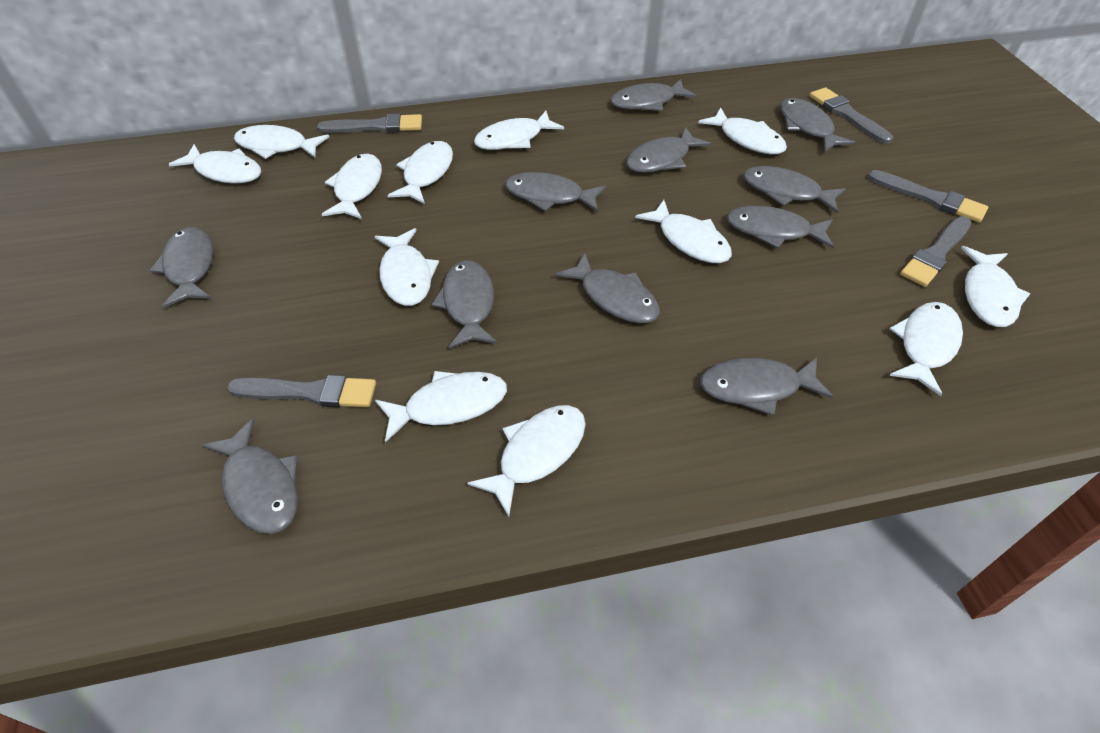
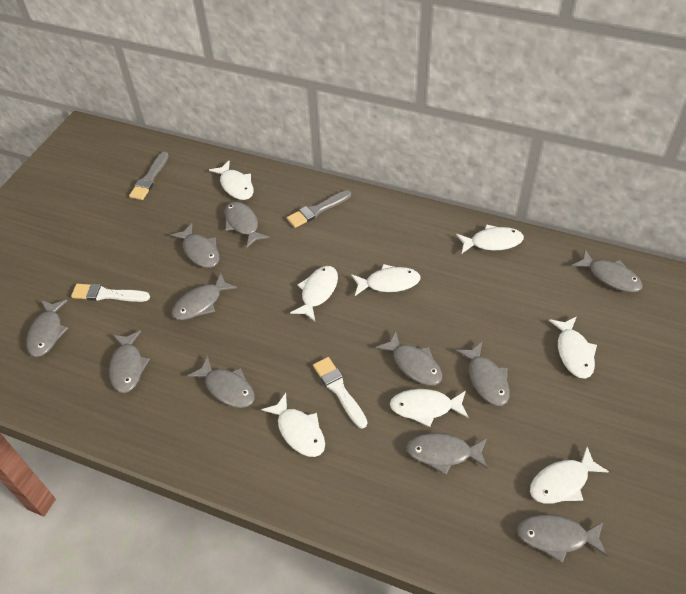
grey brush: [227,375,376,408] [317,114,422,133] [810,87,893,144] [867,170,988,223] [900,216,971,287] = 5 -> [129,152,169,200] [287,190,351,228] = 2
white brush: none = 0 -> [71,284,150,302] [313,357,367,428] = 2
white fish: [168,144,261,184] [234,125,329,159] [322,154,382,219] [374,228,439,306] [375,371,507,443] [388,141,453,204] [467,405,586,517] [474,111,564,150] [635,200,732,263] [698,108,787,154] [889,302,963,396] [961,246,1030,327] = 12 -> [209,160,254,200] [261,393,325,457] [290,266,338,321] [351,264,421,296] [390,389,469,427] [456,224,524,253] [530,447,609,504] [549,316,597,379] = 8

